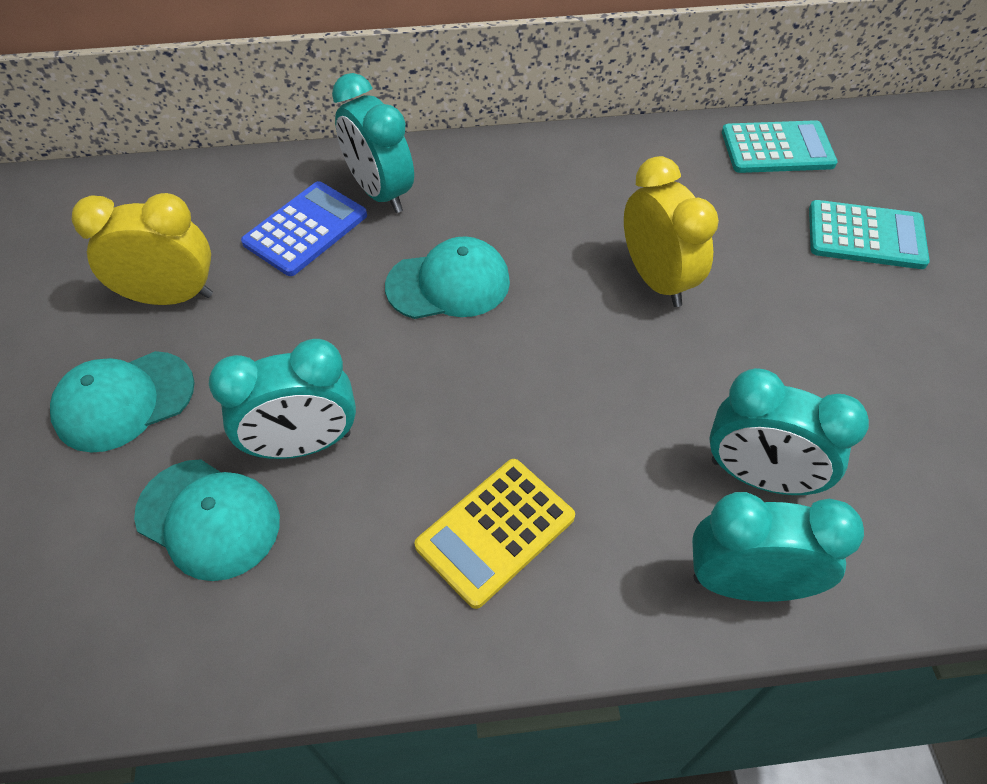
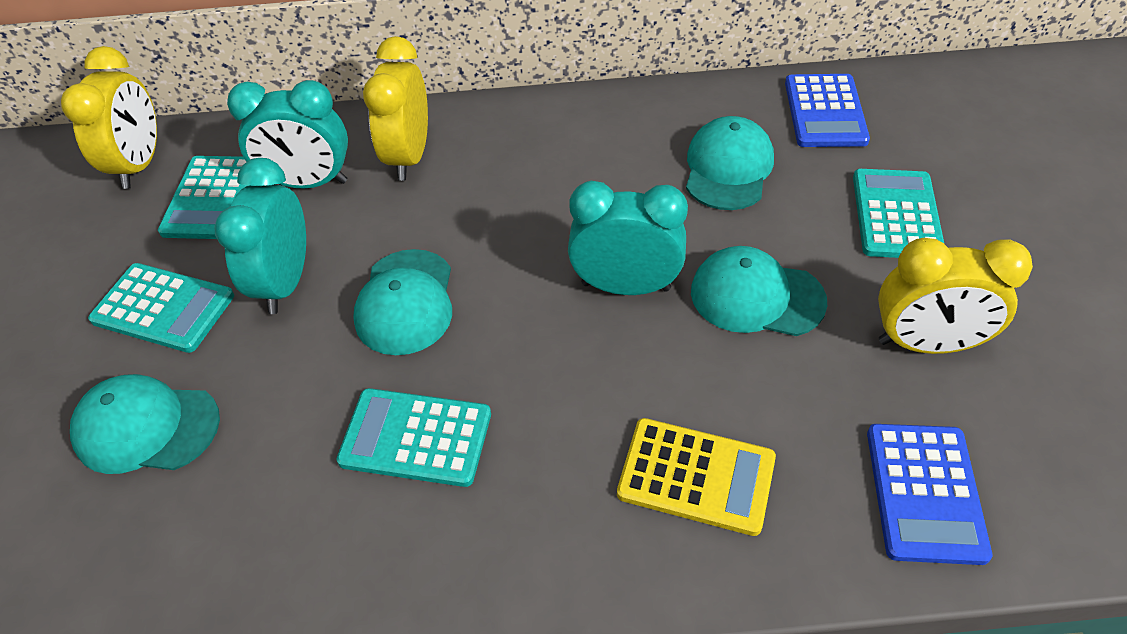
blue calculator: [241,181,367,276] = 1 -> [785,74,870,147] [867,424,992,565] = 2
turquoise calculator: [722,120,838,173] [809,200,930,269] = 2 -> [88,263,234,353] [158,156,249,239] [336,388,491,487] [853,169,944,258] = 4
turquoise cap: [50,351,195,453] [134,459,280,581] [385,236,510,319] = 3 -> [70,374,220,474] [353,249,452,355] [686,116,774,210] [691,246,827,336] = 4
turquoise clock: [209,339,356,459] [332,73,414,213] [692,492,864,602] [709,368,869,495] = 4 -> [214,158,306,314] [227,80,348,189] [568,181,688,295] = 3
yellow clock: [72,193,213,305] [624,156,719,307] = 2 -> [61,46,157,189] [363,36,428,181] [878,238,1033,354] = 3

